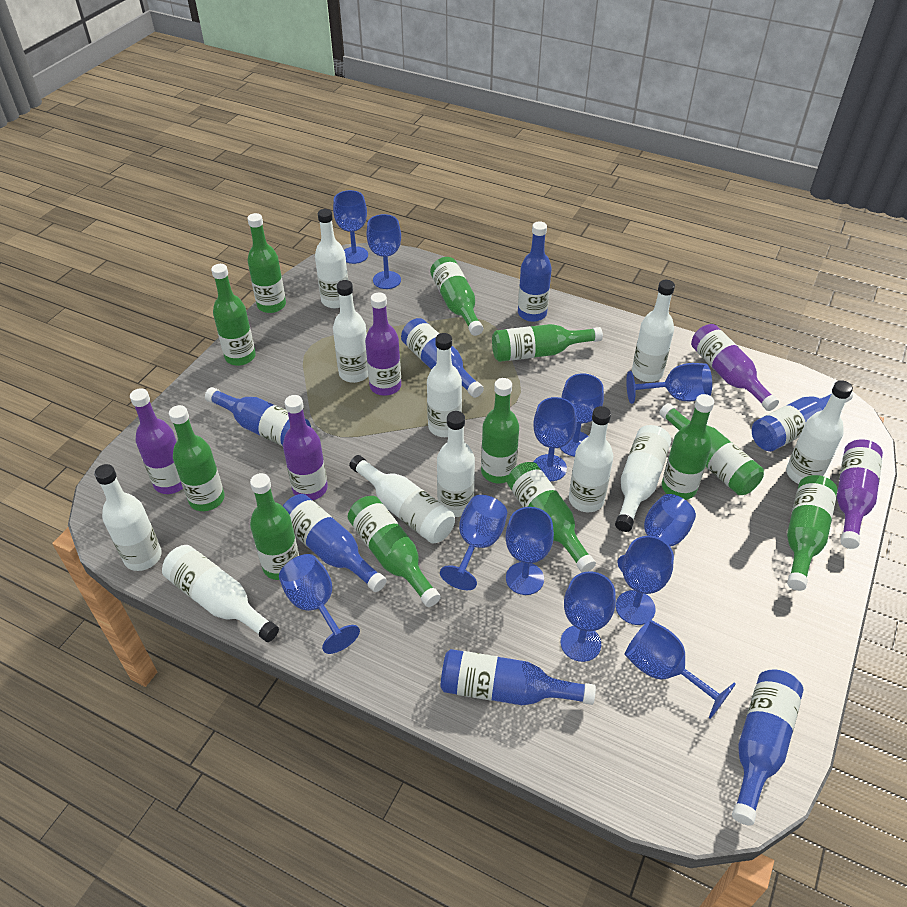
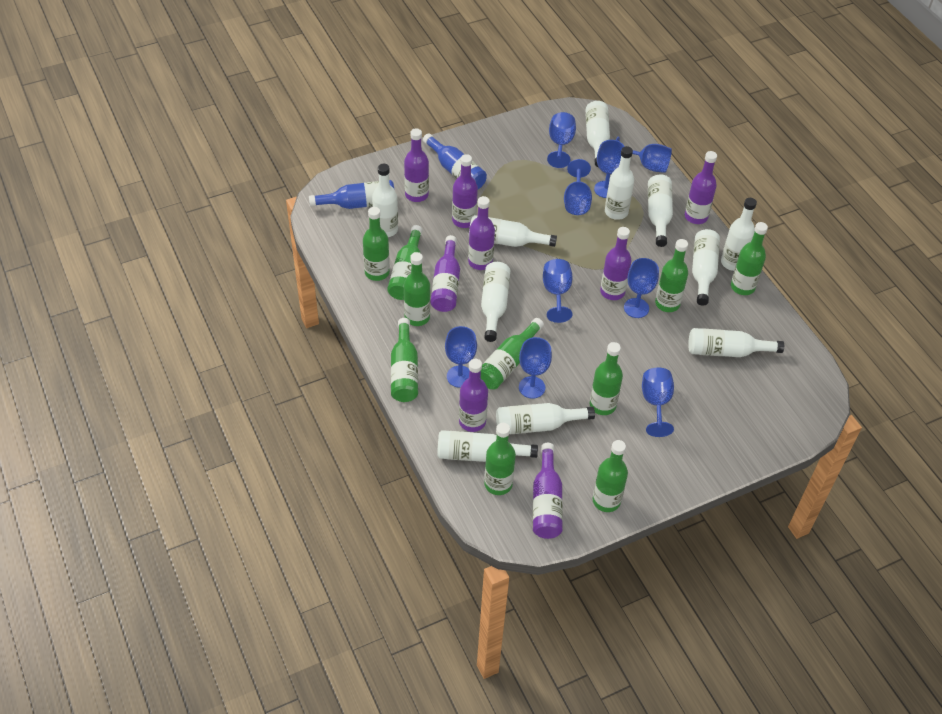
blue bottle: [205,387,311,446] [283,494,387,592] [401,318,484,398] [441,649,596,705] [518,221,552,322] [732,669,803,826] [752,392,853,452] = 7 -> [309,180,394,209] [423,133,487,189] = 2
blue goblet: [279,554,360,654] [333,190,368,264] [366,214,401,289] [440,495,507,590] [505,507,554,595] [533,397,577,481] [560,373,604,457] [561,571,616,662] [616,536,674,625] [617,494,696,573] [625,620,736,719] [626,363,712,404] = 12 -> [445,326,477,388] [519,337,552,399] [543,259,573,323] [547,112,576,168] [564,159,592,215] [594,140,625,198] [616,137,672,173] [624,258,659,318] [642,368,674,437] = 9
green bottle: [169,405,224,511] [211,264,256,366] [247,213,286,313] [250,473,299,580] [348,496,441,607] [430,257,483,336] [481,378,519,483] [492,324,603,362] [507,462,596,573] [659,403,764,495] [662,394,714,500] [787,475,837,591] = 12 -> [363,207,390,281] [387,225,423,300] [391,318,418,402] [404,252,430,326] [481,318,544,389] [484,423,516,495] [590,342,623,415] [593,440,628,512] [655,239,688,312] [731,222,768,295] = 10
purple bottle: [130,388,183,494] [283,395,328,500] [365,292,401,396] [691,324,779,411] [837,439,883,549] = 5 -> [404,128,429,202] [430,235,460,312] [452,154,478,228] [459,359,488,432] [468,196,495,270] [533,443,563,539] [600,227,632,300] [685,151,717,224] = 8

